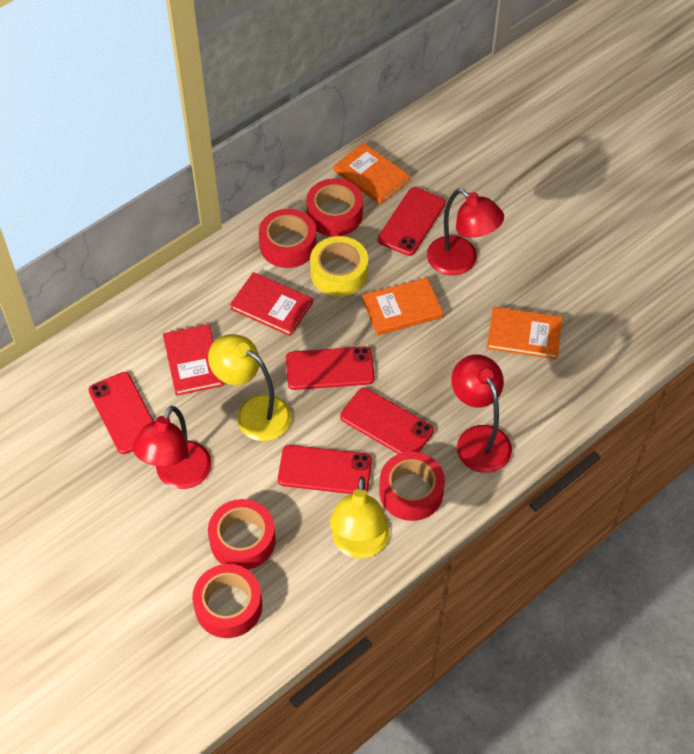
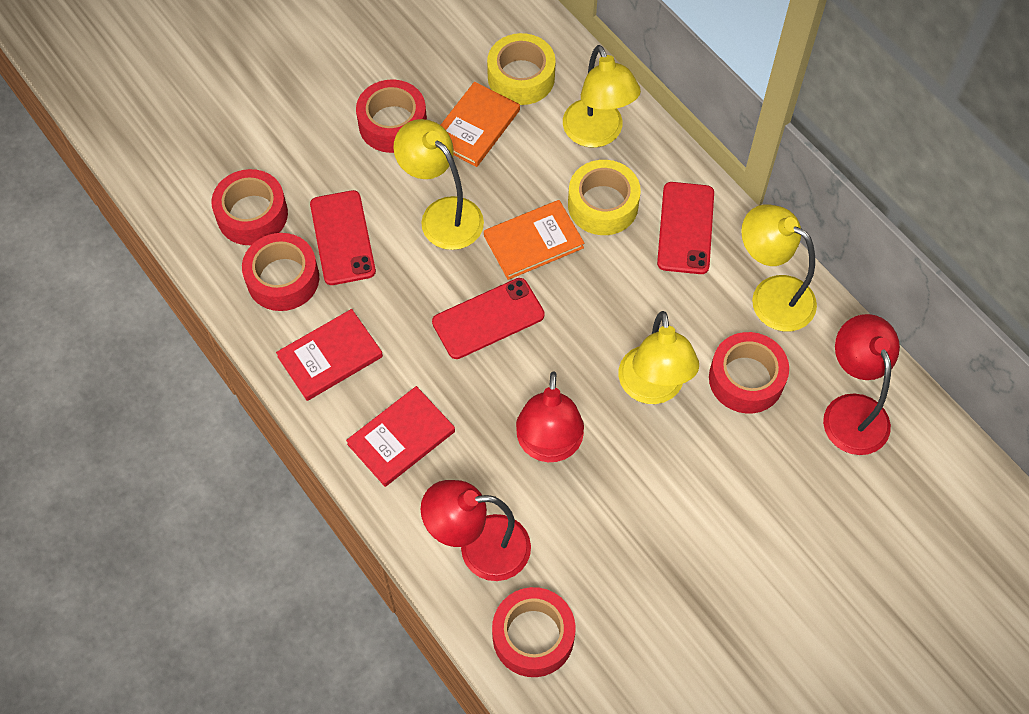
orange book: [334,143,410,205] [362,277,443,335] [487,307,563,360] = 3 -> [441,82,520,167] [484,200,584,280] = 2
red phone: [89,372,154,454] [278,445,372,494] [286,346,375,390] [340,388,434,454] [378,187,446,256] = 5 -> [310,190,376,285] [432,278,545,359] [657,182,714,274] = 3
yellow lamp: [208,334,292,441] [330,477,389,558] = 2 -> [393,119,484,250] [563,45,641,148] [619,311,699,404] [741,204,817,332] = 4
yellow tape: [310,236,368,297] = 1 -> [487,33,556,105] [568,160,641,235] = 2

